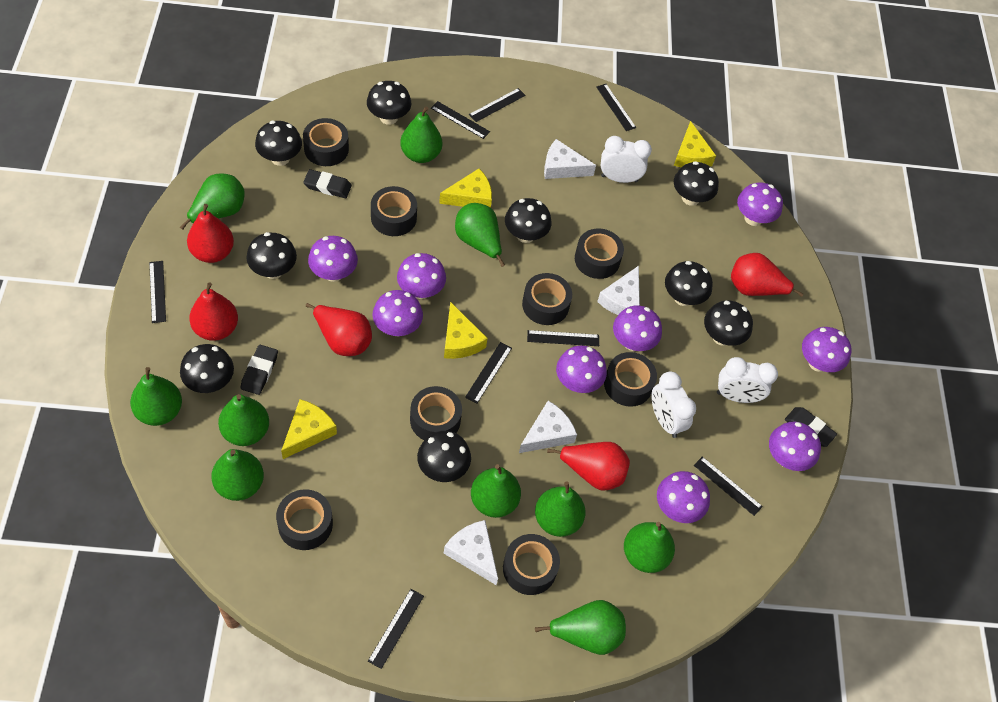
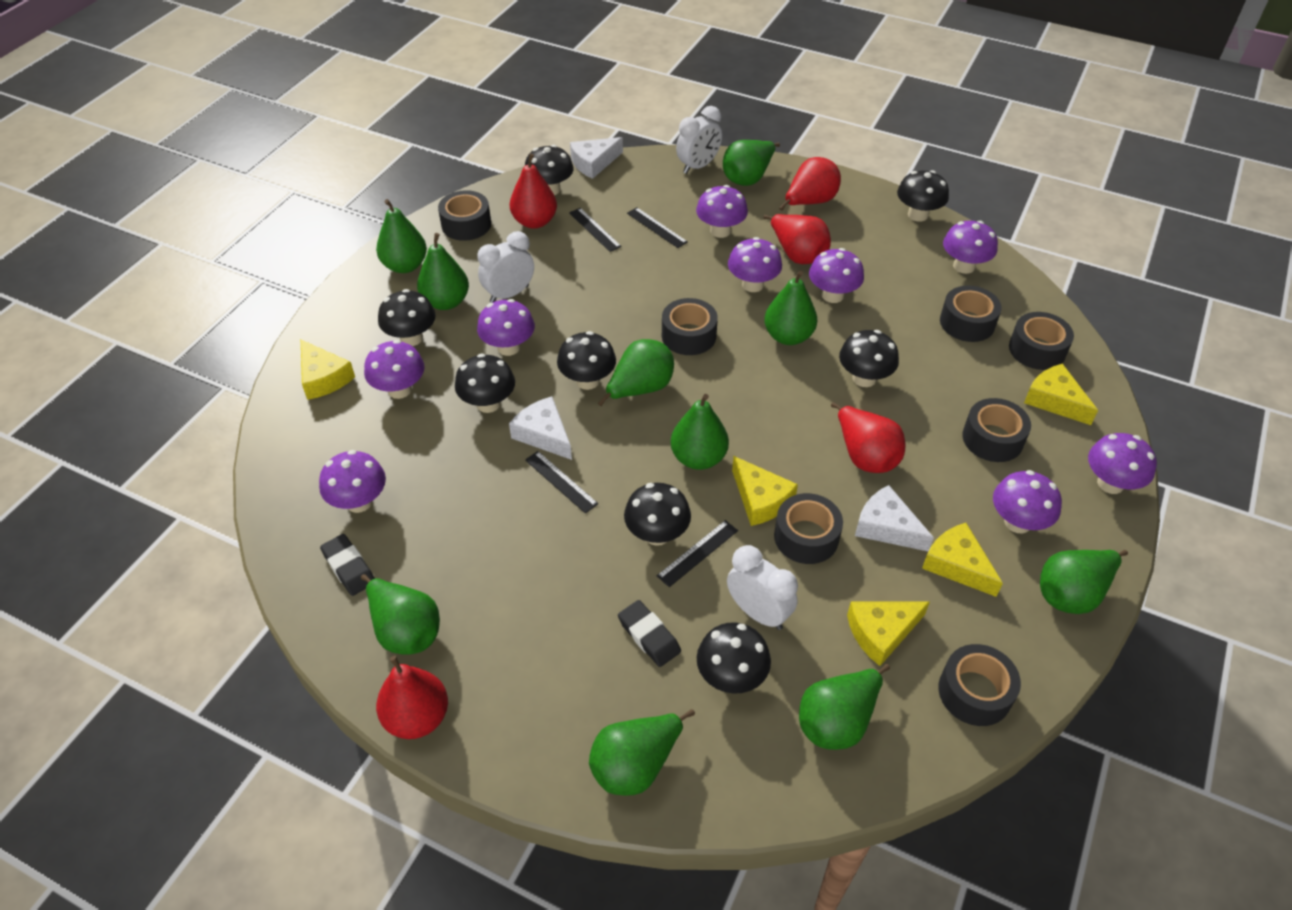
black eraser: [241,345,278,395] [303,169,352,198] [785,407,837,447] = 3 -> [320,534,375,596] [618,600,681,667] = 2
black mushroom: [180,344,234,393] [246,232,297,279] [255,121,302,166] [367,81,411,125] [417,431,471,482] [505,198,552,243] [665,261,713,306] [674,161,719,206] [704,301,753,346] = 9 -> [378,289,436,346] [455,354,515,413] [525,145,574,195] [557,331,616,390] [624,483,691,546] [697,622,771,694] [839,330,899,387] [897,170,949,222] = 8
black ruler: [149,261,166,323] [368,589,424,669] [431,101,490,139] [465,342,512,403] [469,88,526,122] [527,330,599,346] [596,84,636,131] [694,456,763,516] = 8 -> [525,451,598,514] [569,208,622,252] [627,207,688,248] [657,520,738,587] = 4
black tape: [276,489,333,550] [303,118,349,166] [371,186,417,236] [410,386,462,440] [503,534,560,595] [522,273,572,325] [575,228,624,279] [604,352,657,407] = 8 -> [438,190,491,241] [662,298,718,355] [774,493,843,564] [938,644,1021,726] [940,286,1002,342] [962,398,1031,462] [1009,312,1074,370] = 7
white cheese: [444,520,498,585] [519,401,577,453] [544,139,596,179] [597,266,640,315] = 4 -> [509,396,572,460] [570,137,623,179] [855,485,934,552] = 3
yellow cheese: [281,399,337,459] [439,169,492,208] [444,302,488,359] [674,121,716,167] = 4 -> [301,340,355,400] [732,456,798,526] [847,601,930,666] [922,523,1003,597] [1024,363,1098,425] = 5

